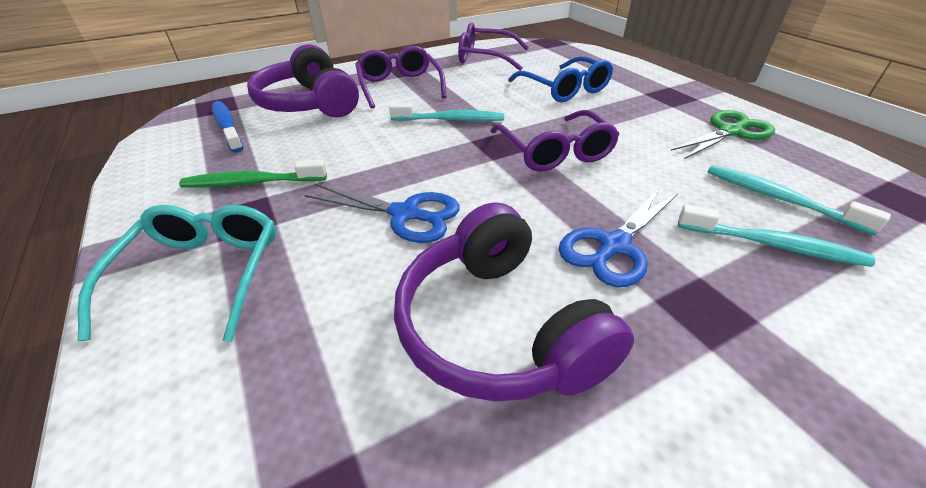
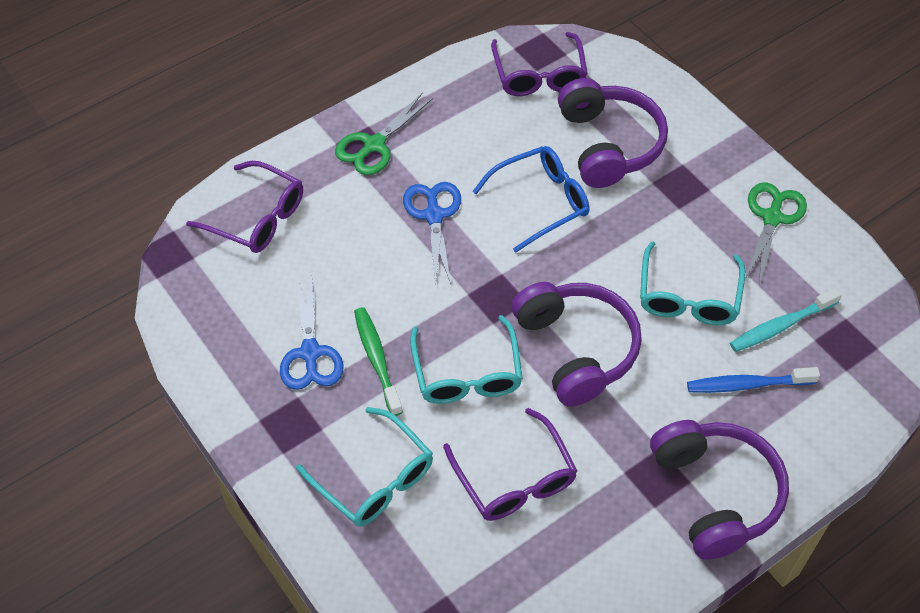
green scissors: [670,110,775,159] = 1 -> [335,92,433,175] [745,183,807,285] = 2
purple headphones: [247,44,359,117] [394,202,634,402] = 2 -> [512,282,642,407] [558,78,668,188] [650,420,789,560] = 3
turquoise glasses: [77,205,276,342] = 1 -> [296,407,433,526] [410,315,523,404] [640,241,745,325] = 3
turquoise toothbrush: [389,103,504,121] [678,204,875,267] [707,165,891,235] = 3 -> [730,288,842,352] = 1

